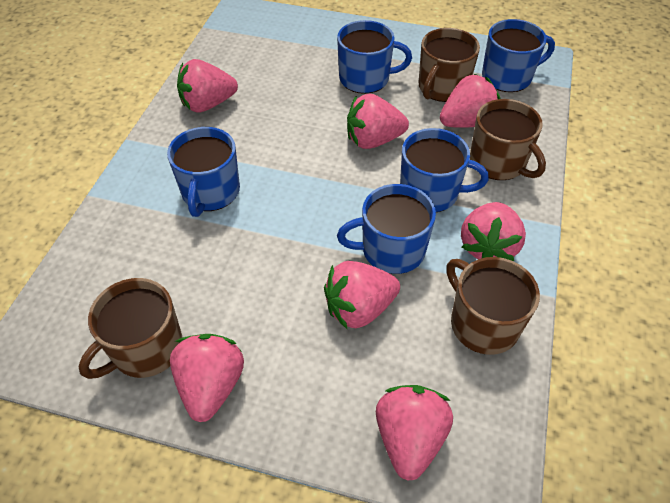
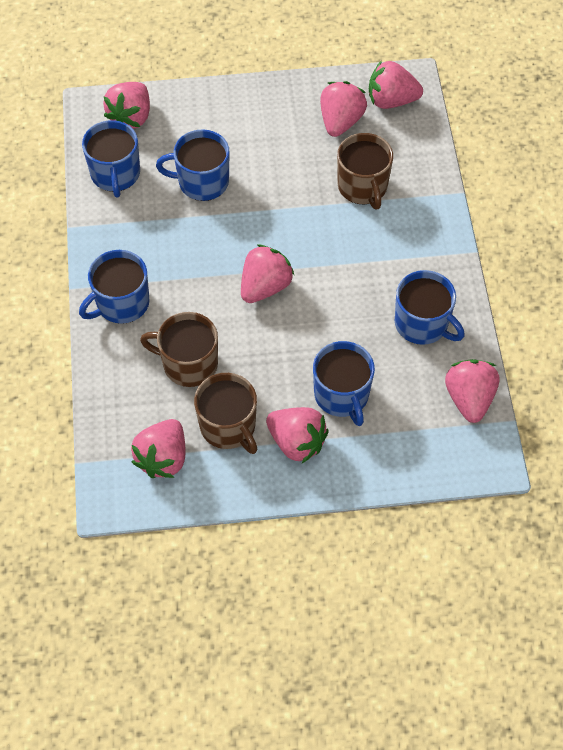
brown mug: [79,278,182,379] [418,28,480,102] [446,257,540,355] [470,99,546,180] = 4 -> [140,312,218,387] [194,373,257,454] [337,133,393,209] = 3

